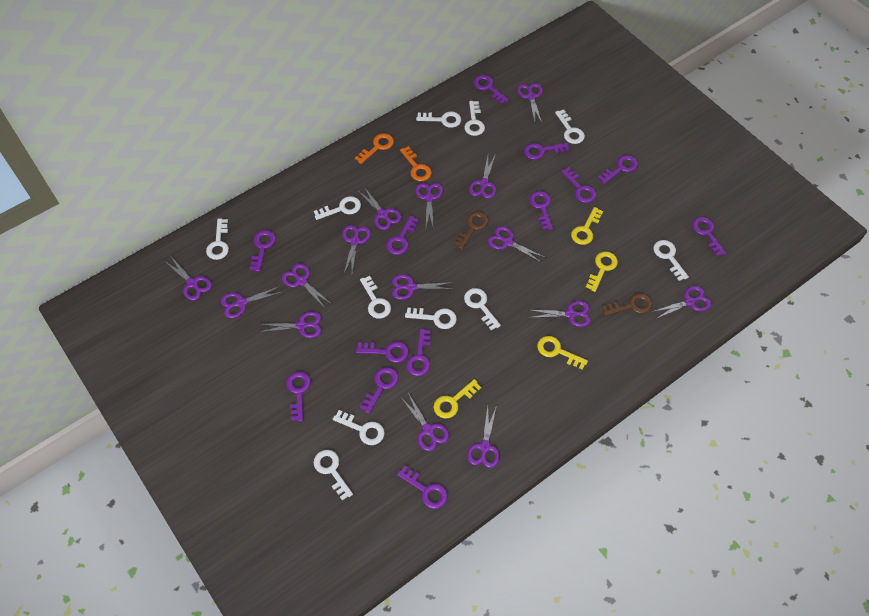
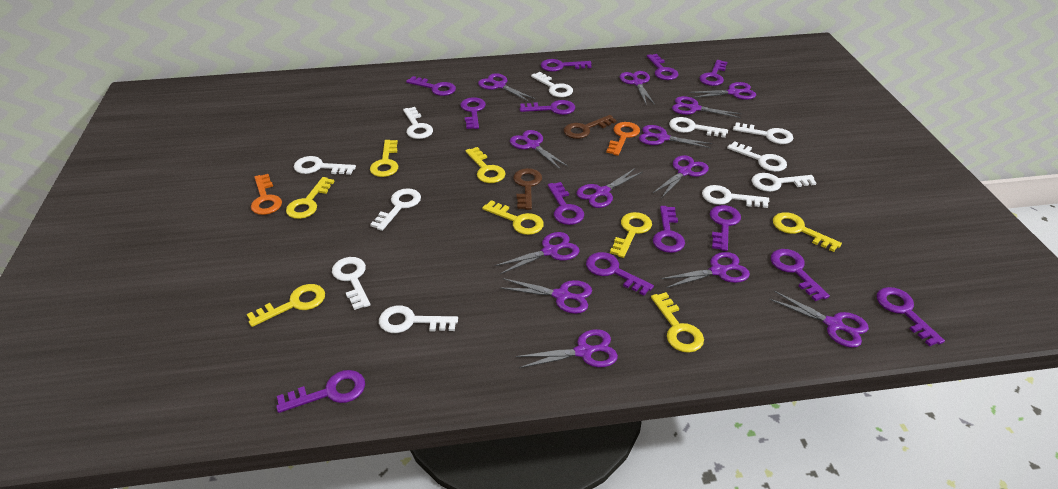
purple scissors: [165,257,212,300] [221,286,282,318] [260,312,321,338] [282,263,331,309] [343,225,371,273] [357,187,402,230] [392,274,453,300] [402,393,449,451] [416,183,443,230] [467,407,500,468] [469,156,496,199] [488,226,546,263] [517,83,543,123] [528,301,591,327] [652,286,711,319] = 15 -> [478,73,535,101] [495,232,580,274] [499,278,592,314] [510,130,568,169] [516,329,618,368] [577,168,643,208] [620,71,655,105] [639,125,713,148] [652,155,709,197] [661,252,750,288] [672,96,741,118] [689,82,756,100] [769,291,869,348] = 13
yellow key: [434,379,481,419] [537,336,588,370] [571,207,603,245] [586,251,618,292] = 4 -> [247,284,325,327] [286,177,335,219] [370,140,398,177] [466,147,506,183] [482,200,544,235] [610,212,652,258] [651,292,704,353] [773,212,842,252] = 8

